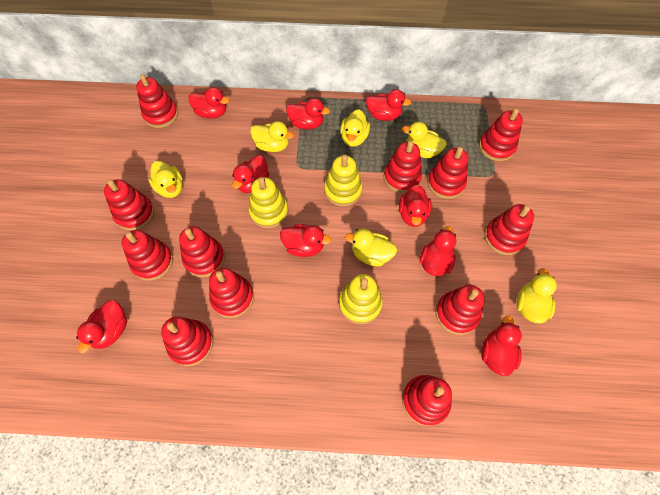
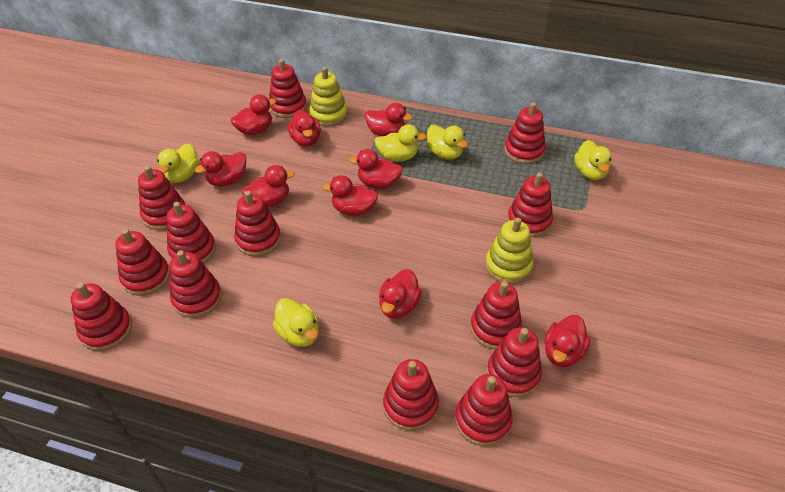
red stacking toy: [104,179,154,231] [122,230,173,281] [136,74,178,128] [161,317,213,366] [179,226,225,277] [209,268,254,318] [384,141,422,193] [402,375,452,426] [427,147,468,199] [435,285,485,335] [479,108,523,161] [484,204,534,255] = 12 -> [71,283,132,351] [115,229,170,296] [138,166,185,230] [166,202,216,264] [169,250,222,318] [234,191,281,256] [269,59,307,118] [383,359,439,431] [455,374,513,446] [470,281,522,350] [487,327,542,397] [504,102,546,164] [507,172,553,237] = 13
yellow duck: [148,161,183,198] [250,121,294,152] [340,109,370,147] [345,229,397,266] [402,122,447,158] [516,268,557,324] = 6 -> [157,144,199,183] [273,298,319,347] [374,124,427,162] [426,125,468,160] [574,140,612,180] = 5
yellow stacking toy: [249,177,288,228] [324,155,362,207] [339,274,383,324] = 3 -> [309,67,347,126] [485,217,533,284] = 2

